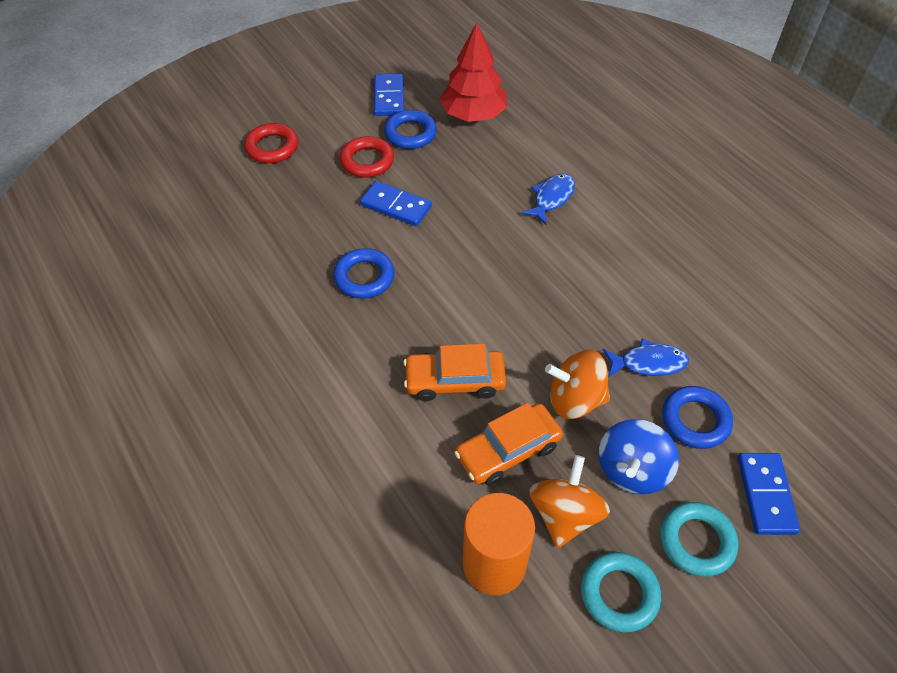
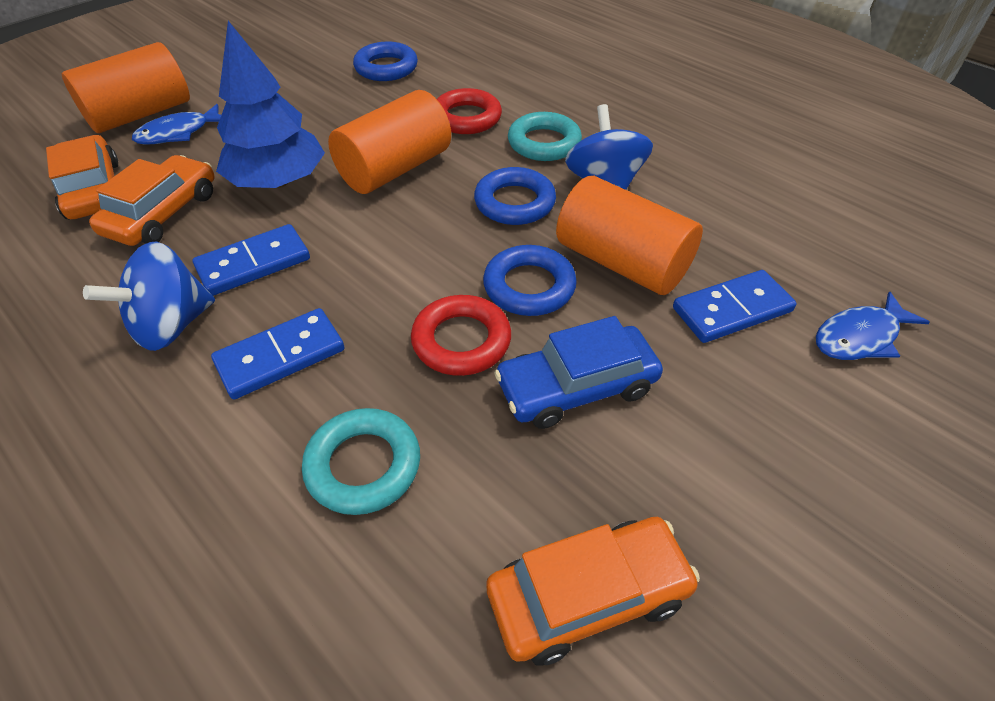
blue car: none = 0 -> [494,316,663,429] = 1
blue spinning top: [599,419,679,494] = 1 -> [83,241,215,351] [565,104,653,190] = 2
blue tree: none = 0 -> [216,21,325,188] = 1
orange car: [403,344,506,401] [454,403,563,485] = 2 -> [46,135,118,219] [89,155,215,246] [486,517,700,665] = 3
orange cylinder: [463,493,535,595] = 1 -> [61,42,190,133] [328,90,451,194] [556,176,703,295] = 3
orange spinning top: [529,455,610,548] [545,350,610,419] = 2 -> none = 0
red tree: [440,22,507,122] = 1 -> none = 0

